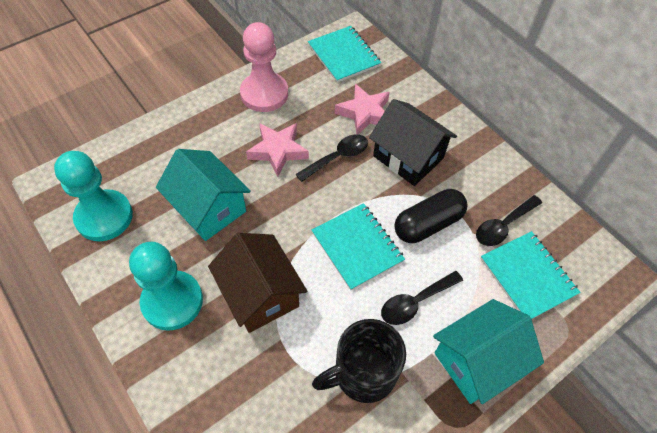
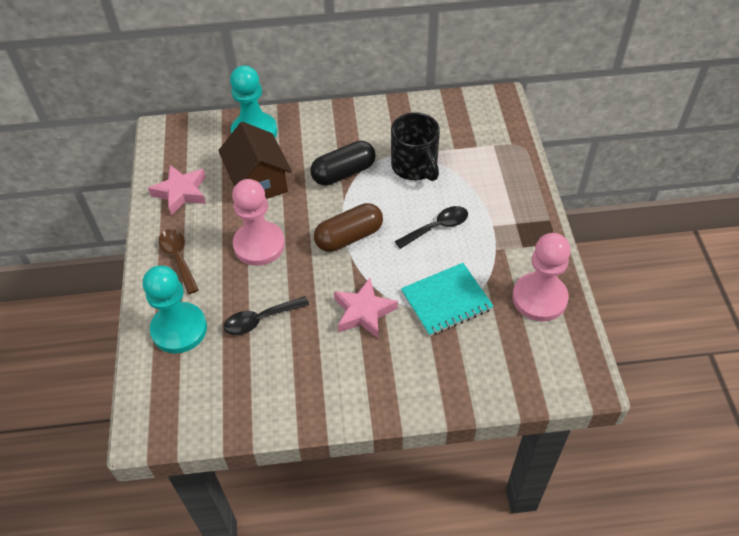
black house: [369,99,457,186] = 1 -> none = 0
black spoon: [296,134,368,182] [381,271,463,325] [476,195,542,246] = 3 -> [224,296,309,335] [395,206,468,249] = 2
brown capsule: none = 0 -> [314,203,383,252] = 1
brown spoon: none = 0 -> [159,229,199,294] = 1
pink pawn: [240,22,288,112] = 1 -> [232,179,285,266] [513,233,571,321] = 2
turquoise house: [156,149,251,241] [433,299,544,404] = 2 -> none = 0
turquoise notebook: [308,26,382,83] [312,203,405,290] [480,231,581,319] = 3 -> [401,263,493,336] = 1

